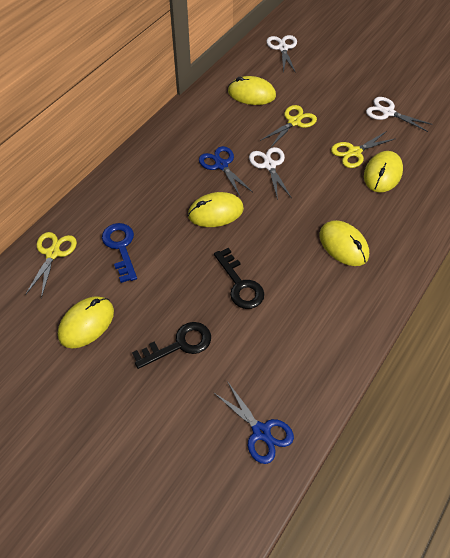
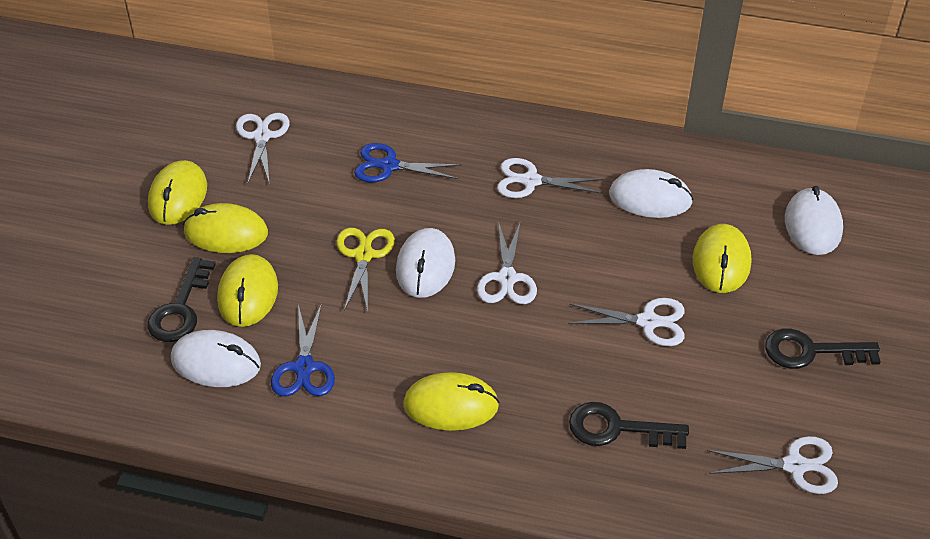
black key: [132,322,211,369] [214,248,264,309] = 2 -> [147,257,216,342] [569,402,689,449] [765,328,881,369] = 3
blue key: [102,223,137,283] = 1 -> none = 0
white mouse: none = 0 -> [171,330,261,387] [396,228,455,298] [609,169,693,218] [785,186,843,255] = 4
white scissors: [249,147,292,200] [266,35,297,73] [366,97,433,132] = 3 -> [236,113,290,184] [477,221,537,304] [497,158,604,198] [568,298,685,346] [707,436,838,494] = 5
yellow scissors: [25,232,77,299] [260,105,317,148] [331,131,396,168] = 3 -> [336,228,395,312] = 1

